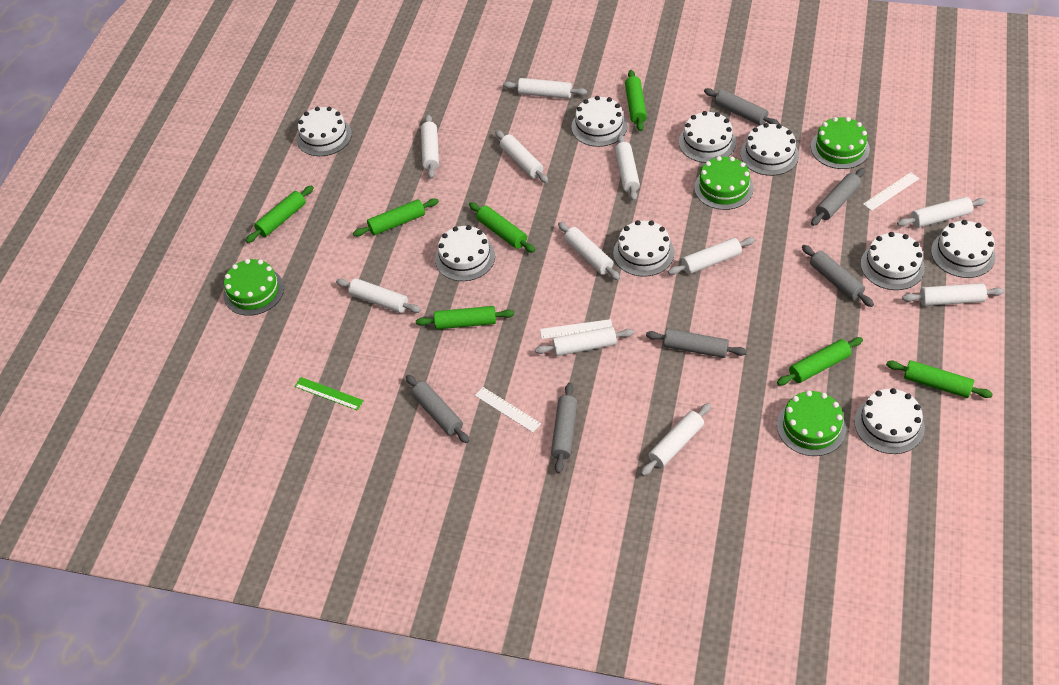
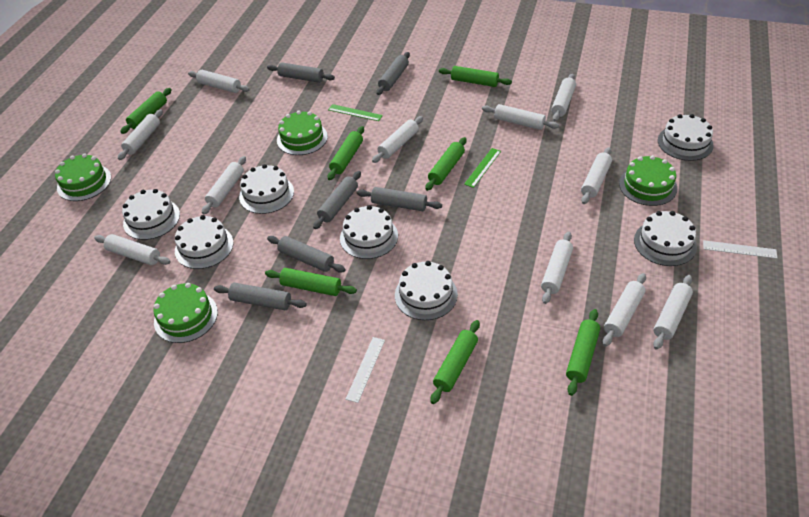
green ruler: [294,377,364,410] = 1 -> [328,104,383,121] [464,148,501,188] = 2
white cake: [297,107,352,156] [435,225,495,281] [571,96,627,147] [613,220,674,277] [679,111,736,163] [741,123,799,176] [854,388,925,454] [861,232,925,290] [931,220,996,278] = 9 -> [122,189,180,240] [175,215,233,269] [239,164,294,214] [340,205,398,259] [395,261,458,320] [634,211,697,266] [658,114,714,161] = 7
white ruler: [475,387,541,432] [540,319,613,339] [863,172,919,211] = 3 -> [346,337,385,403] [703,240,777,259] = 2

